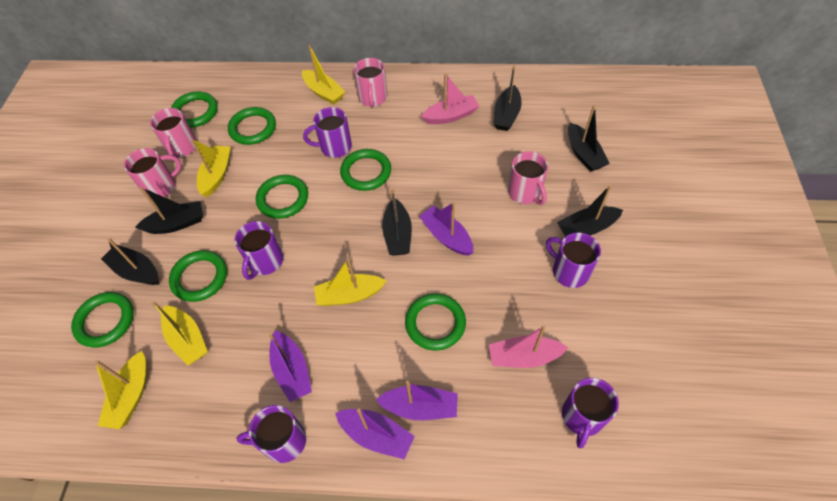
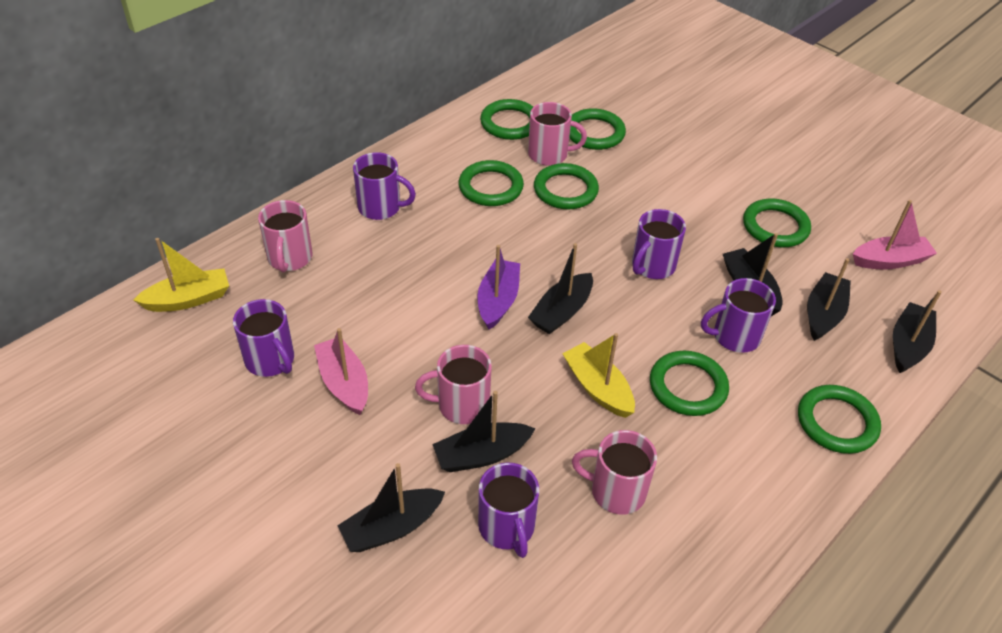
purple boat: [269,330,312,402] [335,409,415,459] [376,381,458,420] [419,202,473,256] = 4 -> [477,245,520,330] = 1
yellow boat: [95,351,147,429] [152,301,208,365] [191,139,231,197] [302,45,345,105] [314,258,386,306] = 5 -> [133,238,229,312] [562,333,635,418] = 2

